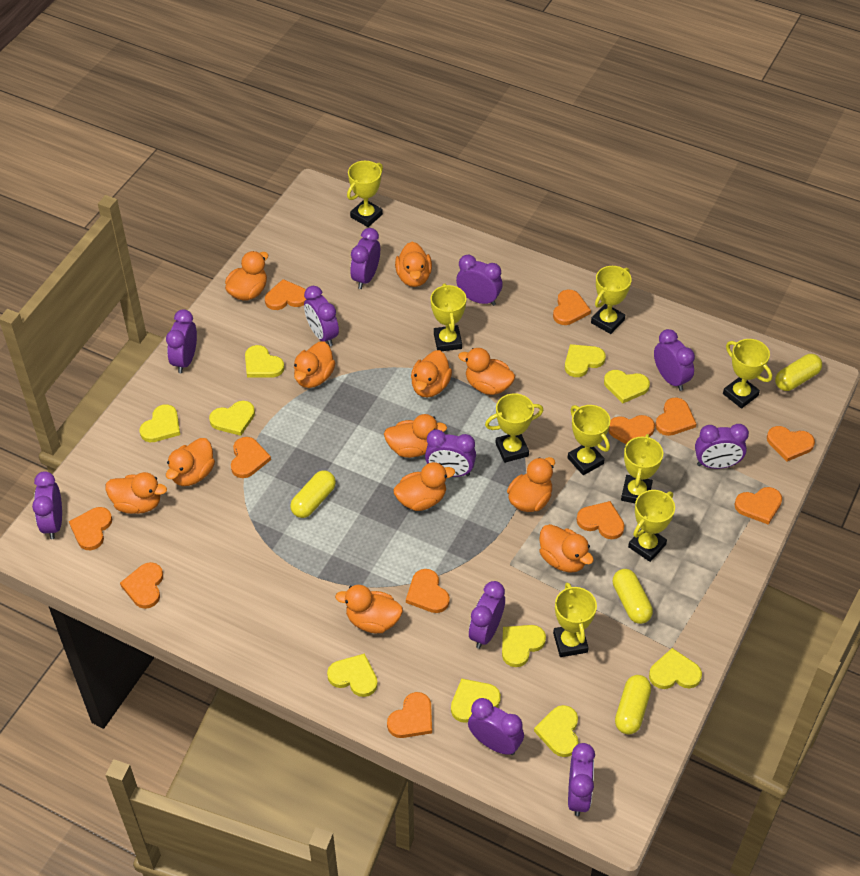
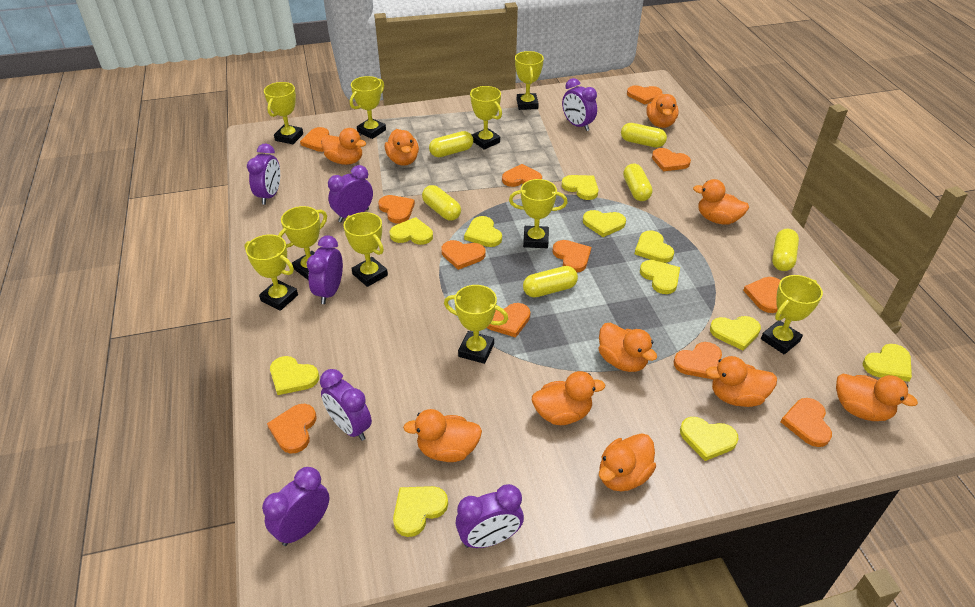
orange duck: [106,472,167,514] [166,438,215,486] [225,251,268,300] [294,341,336,388] [335,585,403,633] [384,414,447,458] [393,462,455,511] [395,242,432,287] [411,350,452,398] [458,348,515,395] [507,457,555,512] [539,524,594,573] = 12 -> [321,128,366,165] [385,129,419,166] [403,409,482,462] [532,371,605,425] [599,323,657,372] [599,433,656,491] [646,93,678,128] [693,179,749,224] [705,356,777,407] [836,374,918,421] = 10
purple clock: [32,471,62,539] [166,309,197,373] [304,286,339,346] [350,228,380,289] [425,430,476,477] [456,255,503,306] [468,698,524,755] [469,581,505,649] [568,743,595,816] [654,329,695,391] [695,424,749,469] = 11 -> [247,144,280,205] [262,467,329,546] [307,236,343,304] [320,369,372,441] [328,165,373,222] [456,484,524,548] [562,78,597,131] = 7
yellow capsule: [290,470,336,518] [613,569,653,624] [615,675,651,734] [775,354,822,391] = 4 -> [422,185,461,221] [429,131,473,157] [523,266,578,298] [621,123,667,148] [623,164,653,201] [772,229,799,271] = 6
yellow heart: [140,404,180,442] [209,401,255,436] [245,345,285,378] [327,654,378,697] [451,678,501,723] [502,625,546,667] [534,705,578,757] [565,344,606,377] [604,370,650,403] [649,648,702,689] = 10 -> [270,356,319,395] [390,217,433,245] [393,486,448,537] [464,216,502,247] [562,175,598,200] [583,210,626,237] [635,230,674,263] [640,260,680,294] [680,417,739,461] [710,316,761,350] [863,344,912,382] = 11
yellow trophy: [347,161,383,227] [431,284,467,351] [485,393,544,463] [553,583,597,657] [568,405,610,475] [591,266,632,334] [621,434,663,503] [628,490,675,562] [723,339,772,409] = 9 -> [244,234,298,311] [264,82,303,144] [278,206,327,280] [344,212,388,287] [350,76,386,139] [444,285,508,364] [470,86,502,150] [509,179,568,248] [515,51,544,110] [761,275,823,355] = 10

